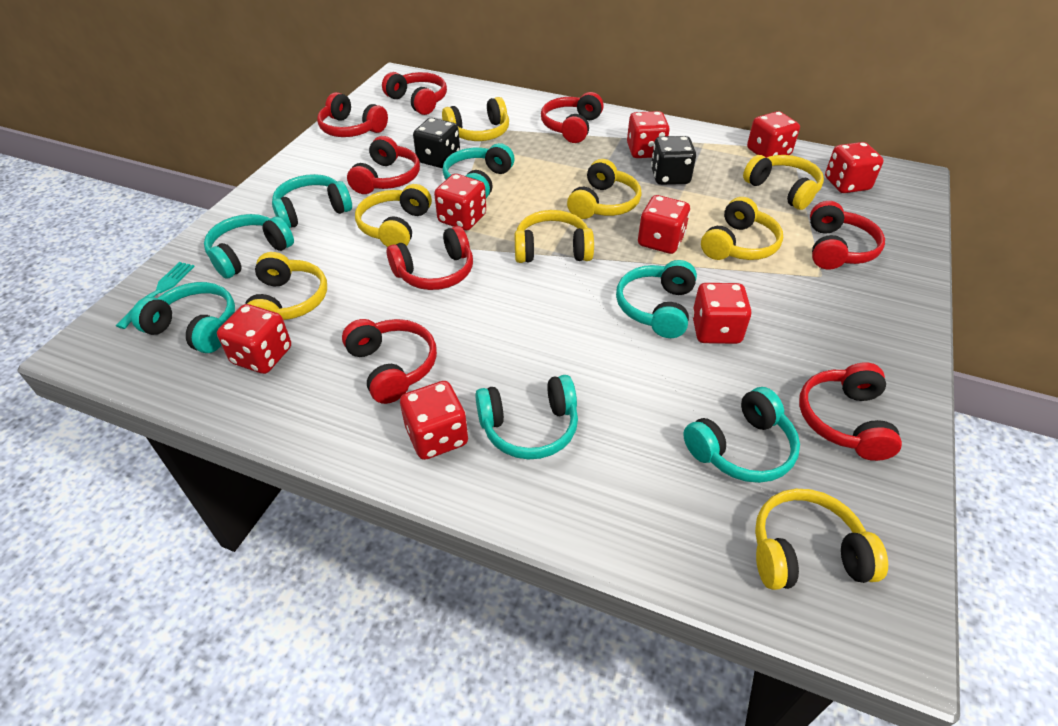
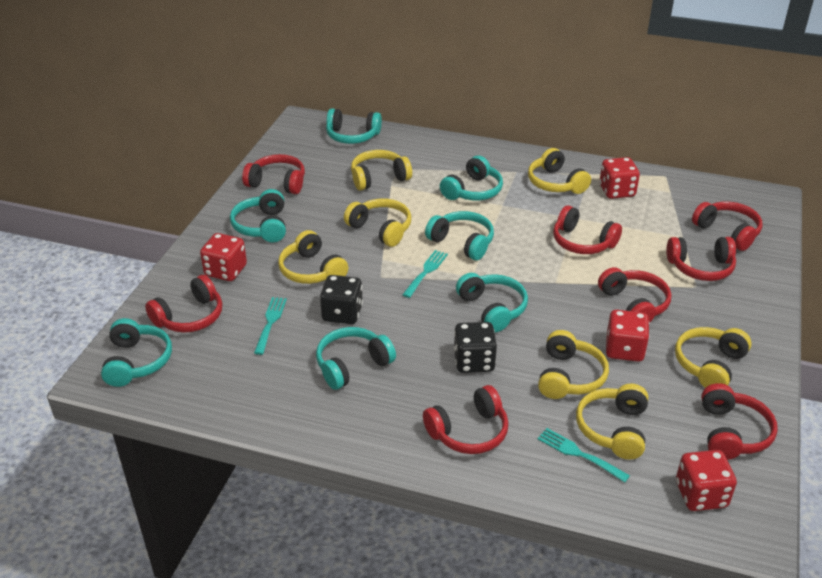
red dice: [217,304,291,374] [400,381,468,460] [434,174,486,230] [627,111,670,158] [638,195,690,254] [692,283,751,344] [747,111,800,158] [825,142,883,193] = 8 -> [200,233,247,281] [599,157,640,199] [606,310,650,362] [676,450,737,511] = 4
turquoise fork: [116,262,195,329] = 1 -> [254,297,287,355] [402,250,448,298] [538,428,630,482] = 3
yellow headphones: [245,252,327,320] [355,184,432,247] [442,97,509,141] [515,210,594,263] [567,159,642,219] [701,197,783,260] [743,155,824,210] [755,489,888,590] = 8 -> [278,230,348,284] [344,198,411,247] [351,150,412,191] [528,148,591,194] [538,330,609,399] [576,383,648,460] [675,327,752,388] = 7

